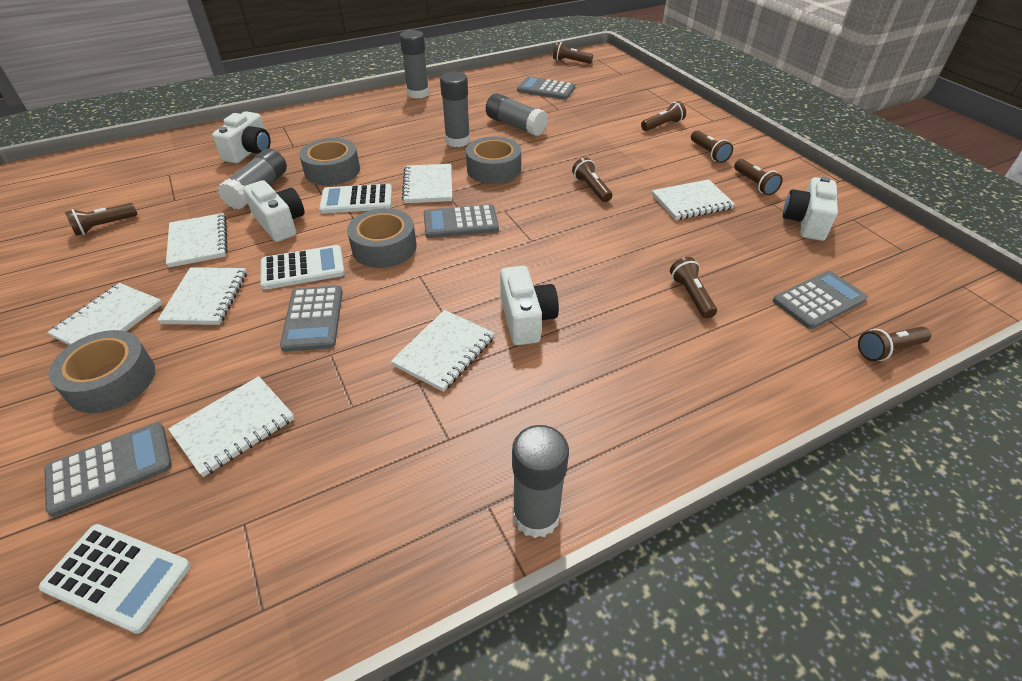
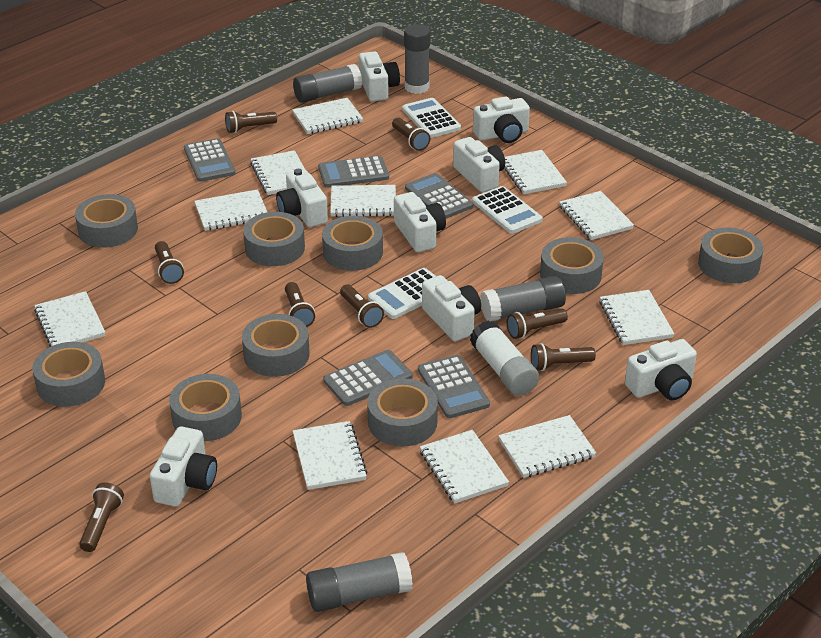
grey glue stick: [218,148,287,210] [400,30,429,99] [440,72,470,147] [486,93,548,136] [512,425,569,538] = 5 -> [293,64,362,103] [306,552,413,612] [404,24,430,94] [480,276,566,322] = 4
grey tape: [48,330,155,413] [299,138,360,186] [347,208,417,268] [466,136,521,184] = 4 -> [32,342,105,407] [75,194,138,248] [169,374,242,441] [242,314,310,377] [243,212,305,266] [322,216,383,271] [367,378,438,447] [540,237,604,294] [698,227,763,283] = 9
white camera: [212,111,271,163] [243,180,305,242] [500,266,559,345] [783,176,838,241] = 4 -> [150,426,217,507] [276,169,328,227] [359,51,400,101] [394,192,446,252] [422,275,481,341] [453,137,505,192] [473,96,530,143] [625,339,697,400] = 8
white glue stick: none = 0 -> [470,321,539,396] = 1
white notebook: [47,283,162,345] [157,267,247,325] [166,213,227,268] [168,376,294,477] [391,310,495,392] [402,164,452,203] [652,179,735,220] = 7 -> [34,291,106,347] [194,189,267,231] [250,150,305,195] [292,98,363,134] [293,421,367,490] [330,185,396,217] [420,430,509,504] [498,415,596,478] [505,150,567,194] [559,191,634,240] [599,290,674,345] = 11

